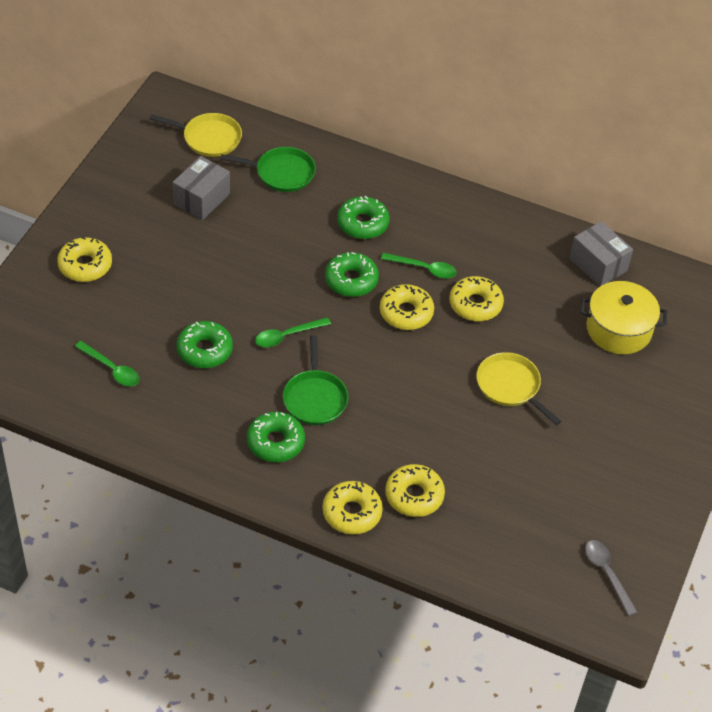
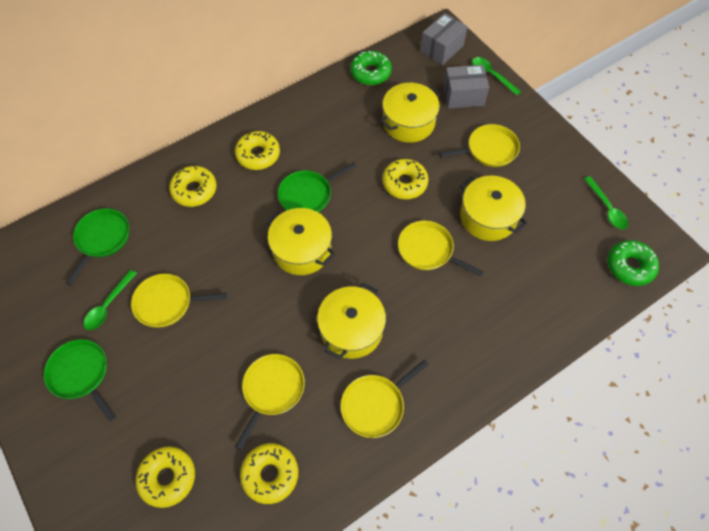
green donut: [177,321,233,368] [247,412,305,462] [325,252,379,297] [337,196,390,239] = 4 -> [350,51,392,85] [608,240,659,286] = 2
green pan: [220,147,316,192] [283,335,348,425] = 2 -> [44,339,116,421] [66,208,129,285] [278,162,357,213] = 3
grey spoon: [585,540,638,616] = 1 -> none = 0
yellow pan: [150,113,242,157] [476,352,562,425] = 2 -> [131,274,227,327] [235,354,305,450] [341,360,429,438] [398,221,484,276] [439,124,520,167] = 5
yellow pot: [580,281,667,354] = 1 -> [266,208,335,275] [317,283,386,359] [380,83,441,143] [460,175,528,241] = 4

